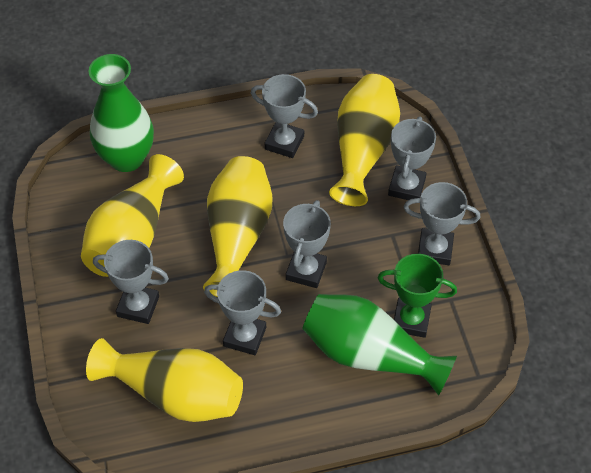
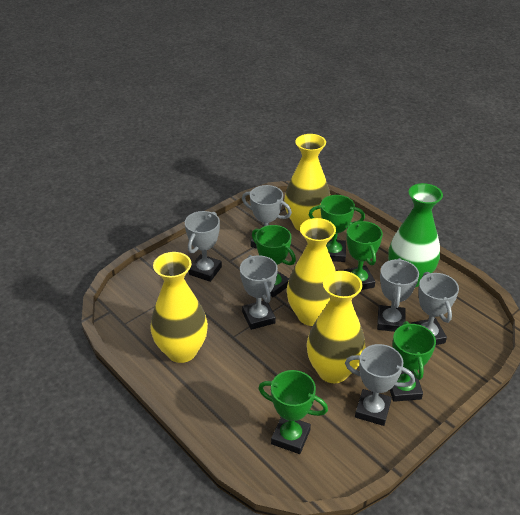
green trophy: [378,254,457,338] = 1 -> [252,225,296,298] [258,370,328,454] [309,195,365,262] [343,221,383,290] [390,321,436,402] = 5
green vase: [89,54,154,172] [302,294,457,396] = 2 -> [388,183,443,287] = 1

